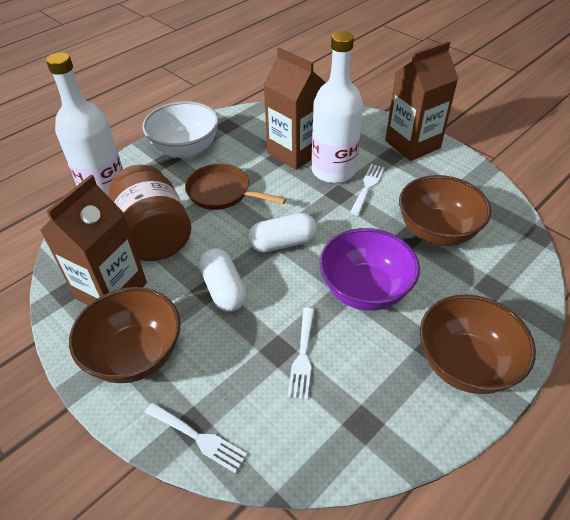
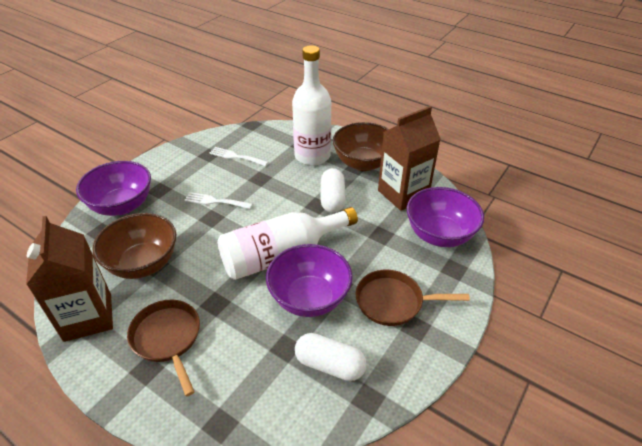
brown bowl: [69,287,180,383] [399,175,491,246] [420,294,536,394] = 3 -> [93,213,176,279] [333,122,389,171] = 2
brown carton: [40,175,147,305] [263,48,326,170] [385,41,458,161] = 3 -> [26,216,113,342] [378,106,441,211] = 2
brown jar: [109,165,191,261] = 1 -> none = 0
brown pan: [185,164,286,210] = 1 -> [127,300,200,397] [355,270,470,326] = 2
purple bowl: [319,228,420,311] = 1 -> [76,161,151,216] [266,244,352,317] [407,187,484,247] = 3
white bowl: [142,101,219,158] = 1 -> none = 0
white fork: [145,403,247,473] [287,308,314,400] [350,164,385,215] = 3 -> [184,192,252,209] [209,147,268,166] = 2

